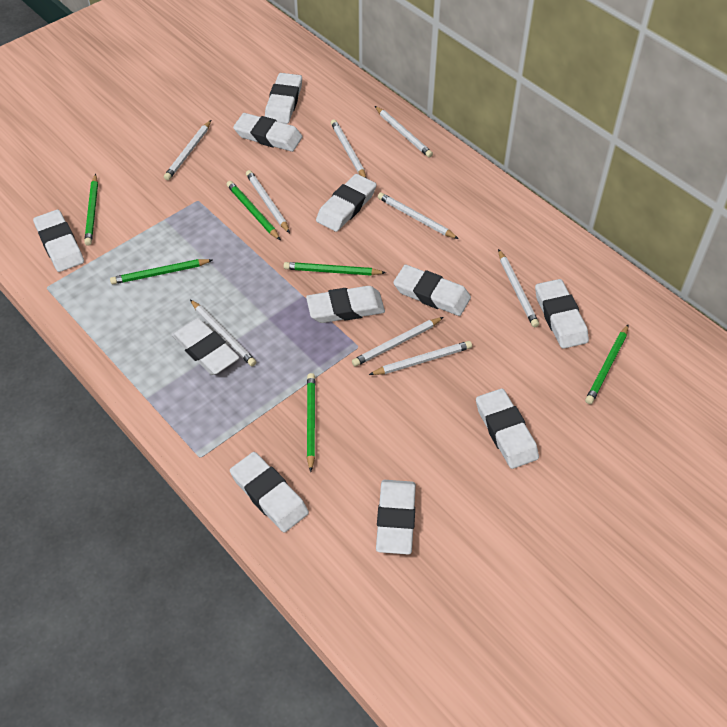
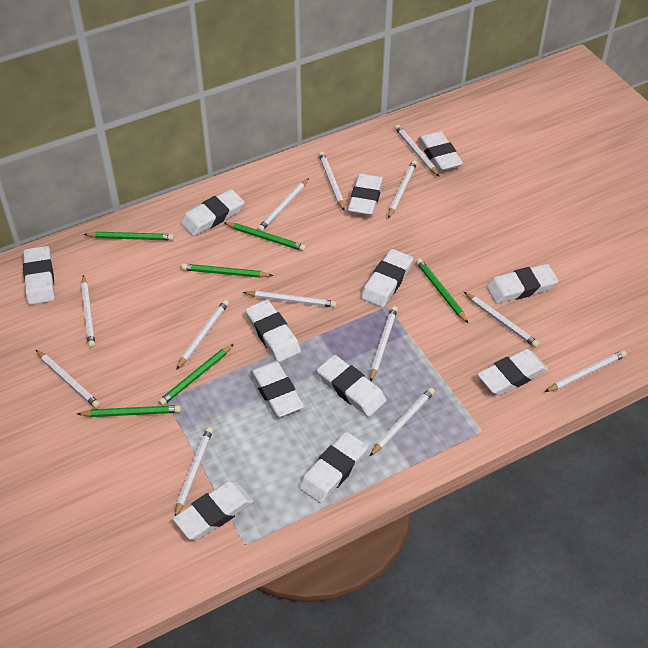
white eraser: [33,210,84,272] [172,318,239,375] [230,452,309,533] [233,113,303,152] [265,73,302,124] [306,286,385,323] [316,174,377,232] [376,480,416,554] [393,265,471,316] [476,388,539,469] [535,279,589,349] = 11 -> [23,246,55,305] [173,481,254,540] [181,189,244,236] [245,300,301,362] [250,361,304,417] [299,432,368,503] [317,355,386,417] [348,174,383,216] [361,249,413,307] [418,131,463,171] [477,349,548,395] [486,264,558,304] = 12
white pencil: [164,120,211,180] [190,300,256,366] [246,170,290,233] [331,119,366,178] [352,317,444,367] [369,341,472,375] [375,106,433,158] [378,192,459,239] [498,249,539,327] = 9 -> [36,350,100,408] [81,275,95,348] [175,427,213,516] [176,300,229,370] [243,291,336,308] [257,178,309,231] [319,151,345,210] [370,306,398,381] [370,387,435,456] [388,160,417,219] [395,124,439,176] [464,292,539,348] [545,350,627,392] = 13

